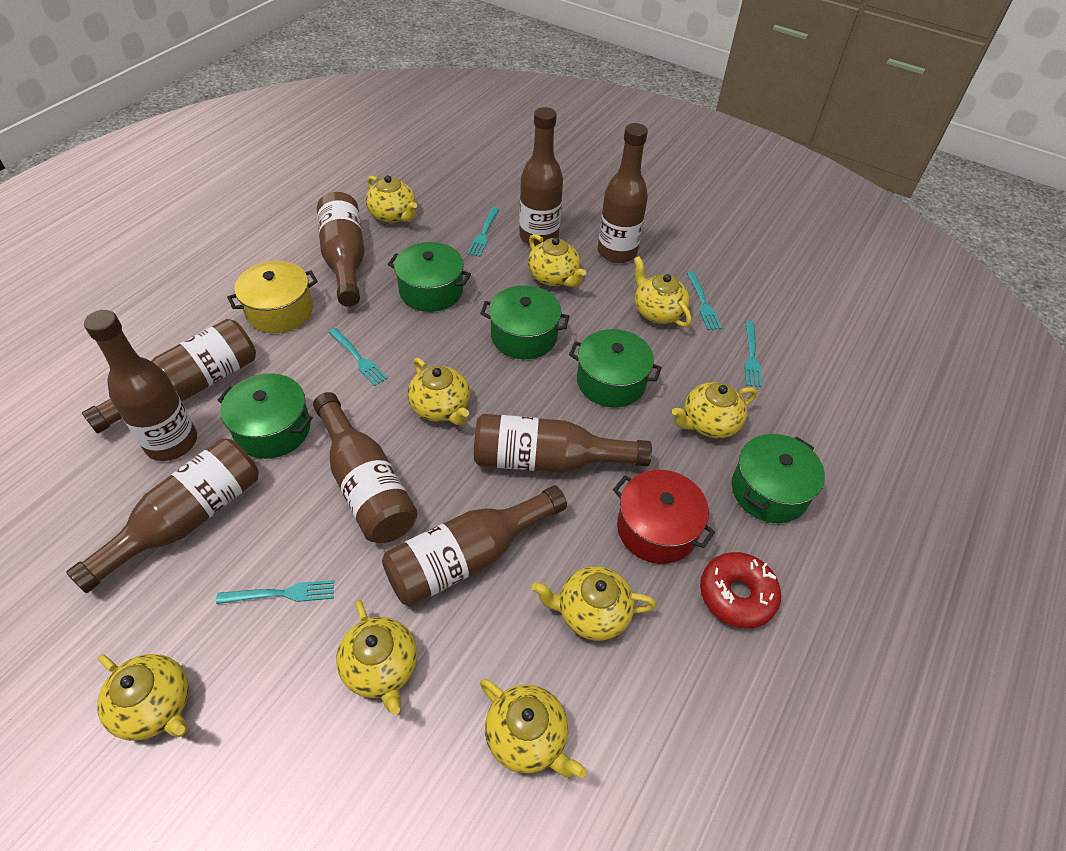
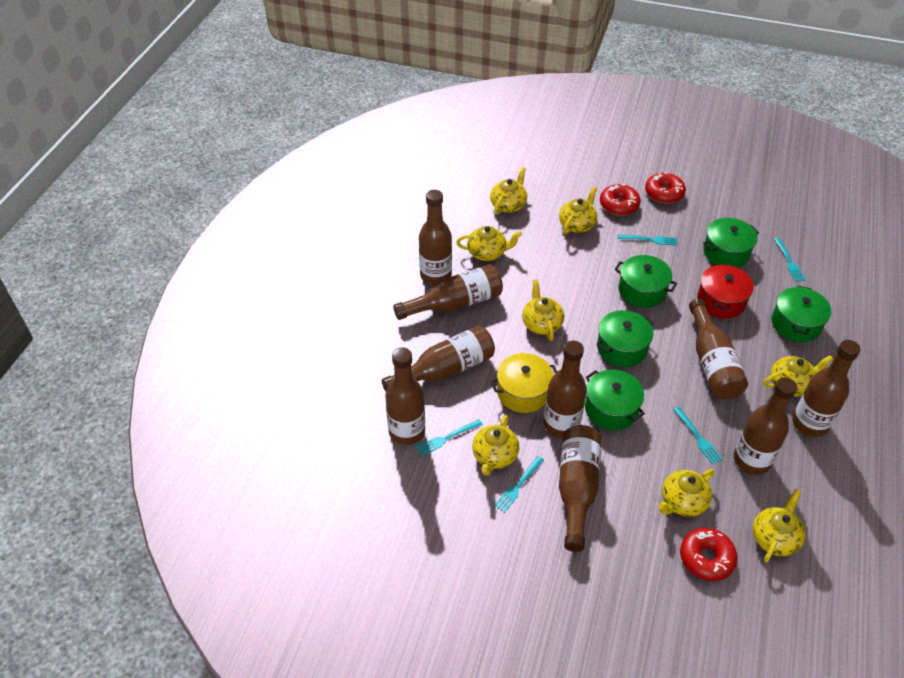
red donut: [700,552,781,628] = 1 -> [600,184,641,216] [645,173,686,204] [680,528,737,581] = 3
yellow teapot: [97,654,189,741] [336,600,417,715] [366,175,417,223] [408,358,470,425] [480,679,586,778] [528,234,586,287] [532,566,656,641] [634,256,692,327] [672,382,757,438] = 9 -> [456,226,522,261] [472,415,519,476] [490,167,527,215] [522,279,564,341] [559,187,597,234] [658,469,714,517] [753,489,806,563] [763,355,833,397] = 8

